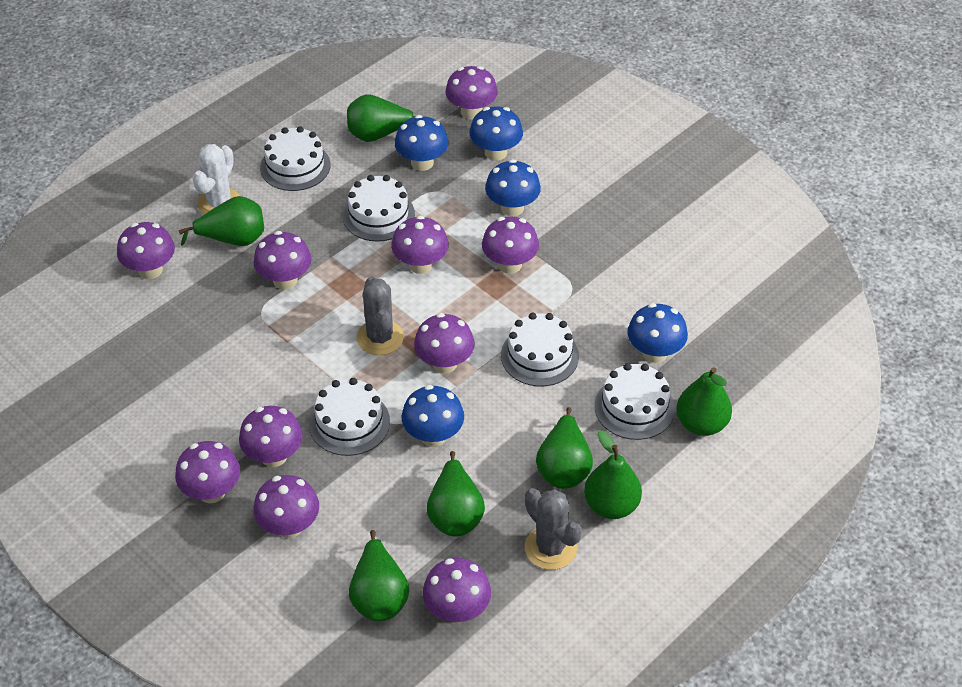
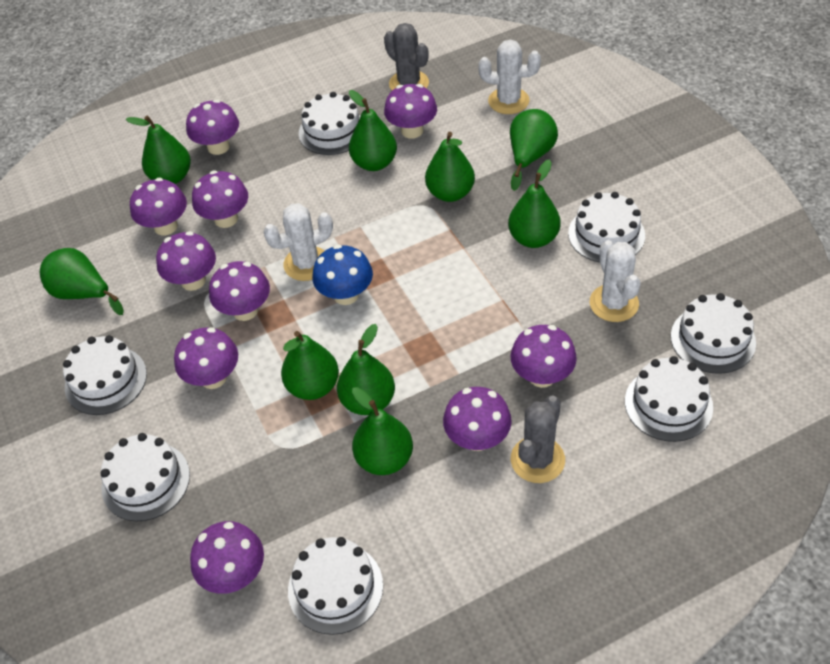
blue mushroom: [395,115,449,171] [402,385,464,447] [469,106,523,161] [485,159,541,216] [627,303,688,363] = 5 -> [312,245,373,305] = 1
green pear: [179,196,264,246] [347,94,415,142] [349,530,409,621] [427,451,485,536] [536,407,593,489] [584,430,642,519] [676,368,732,436] = 7 -> [40,248,124,315] [126,116,191,184] [281,331,339,400] [337,324,395,415] [349,90,397,171] [352,387,413,475] [425,132,475,202] [508,159,561,248] [510,109,558,191] = 9
white cactus: [193,144,240,215] = 1 -> [263,203,333,281] [478,39,541,114] [590,240,641,322] = 3
white cake: [260,126,331,191] [309,378,390,456] [343,175,415,242] [501,313,579,386] [595,363,675,440] = 5 -> [63,335,147,415] [100,433,190,521] [288,537,383,635] [299,92,361,155] [568,192,645,262] [625,356,713,442] [671,293,756,374] = 7

